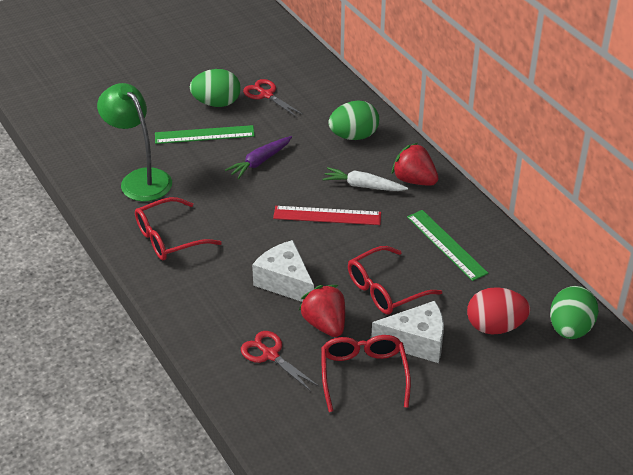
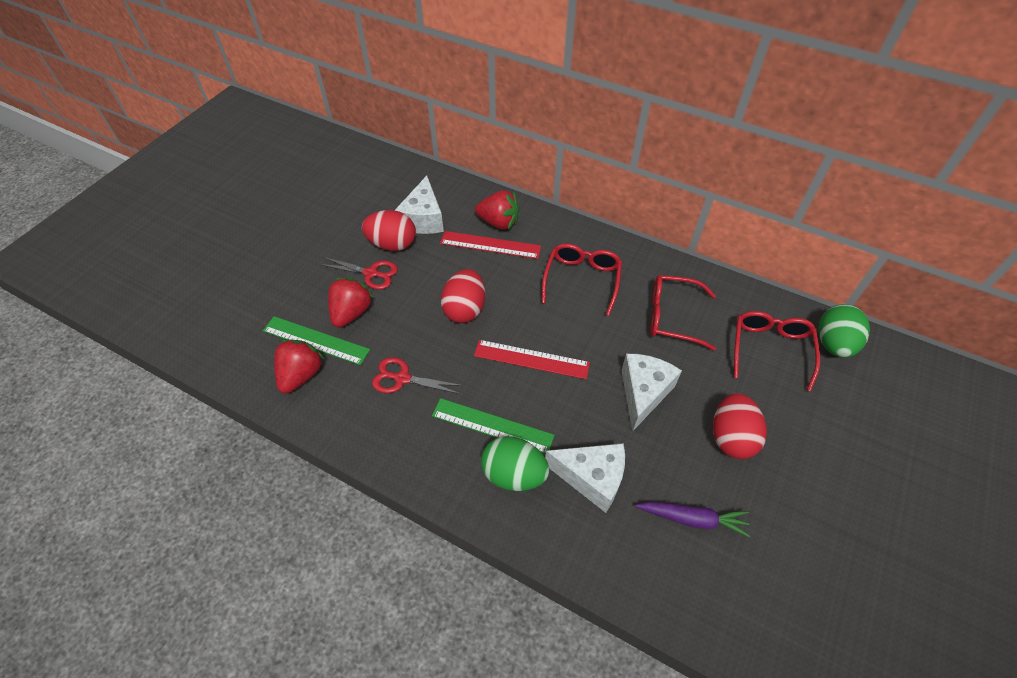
green egg: [190,69,241,107] [328,100,379,140] [550,286,599,339] = 3 -> [481,436,549,491] [818,304,870,358] = 2
green lamp: [97,83,172,202] = 1 -> none = 0
red egg: [467,287,530,334] = 1 -> [362,210,416,251] [441,269,485,323] [713,393,767,459] = 3
red ruler: [273,206,381,225] = 1 -> [440,231,541,259] [474,340,590,379] = 2
red strawberry: [299,285,345,337] [392,143,438,186] = 2 -> [274,339,325,393] [328,278,374,328] [475,190,519,230] = 3
white carrot: [323,167,408,191] = 1 -> none = 0
white cheese: [252,240,314,302] [371,301,444,363] = 2 -> [395,175,444,234] [545,443,625,513] [622,354,682,432] = 3

